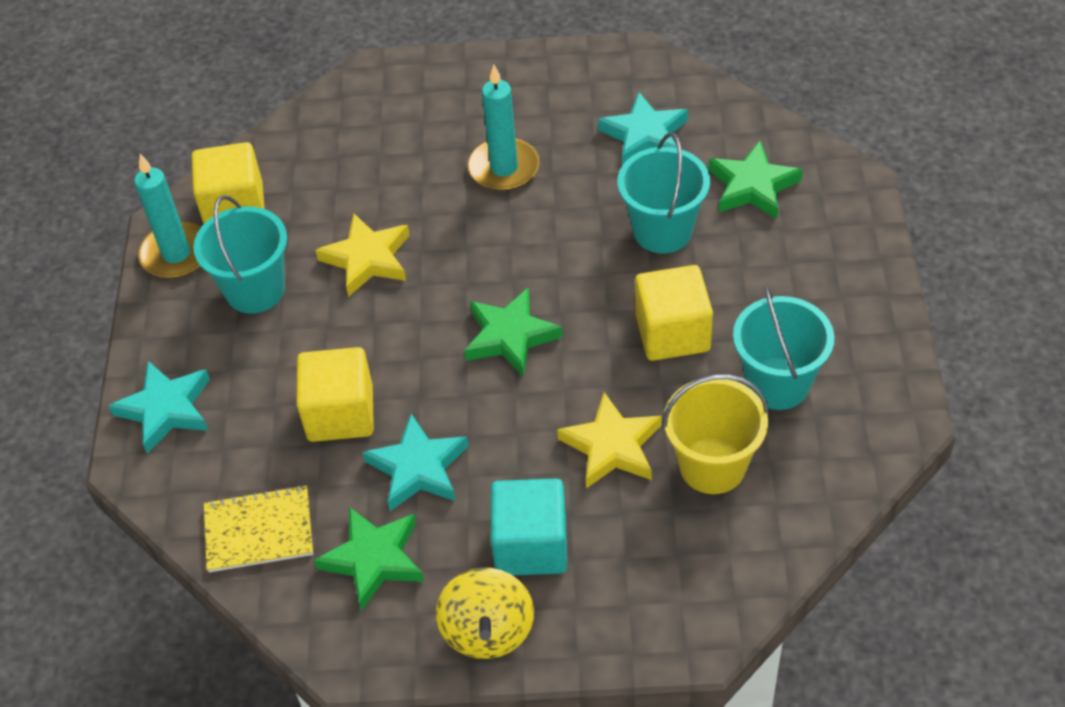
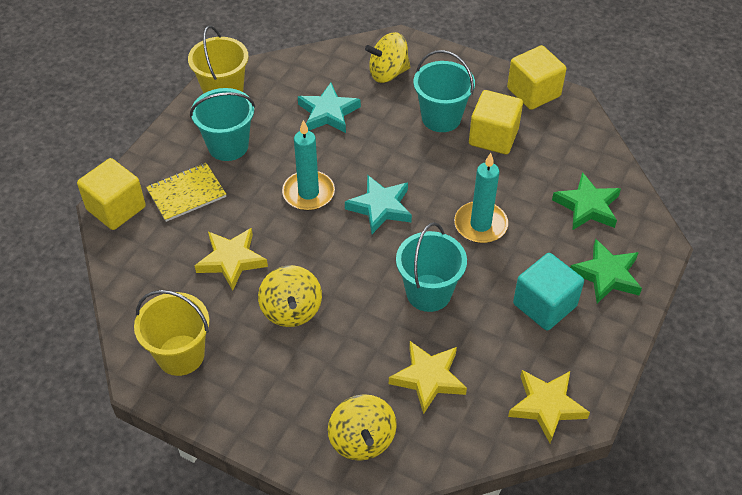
green star: [314,507,424,611] [464,287,563,377] [709,141,803,219] = 3 -> [552,172,621,230] [570,239,642,303] = 2
turquoise star: [108,361,210,454] [362,414,469,511] [598,92,688,165] = 3 -> [298,83,361,133] [345,175,412,234] = 2
yellow bucket: [662,374,769,494] = 1 -> [134,290,209,376] [188,26,248,94] = 2
yellow spinning top: [436,568,534,659] = 1 -> [258,265,322,327] [328,394,397,461] [365,32,410,83] = 3
yellow star: [315,213,410,296] [557,392,662,489] = 2 -> [195,228,268,291] [389,341,467,414] [508,370,590,443] = 3

